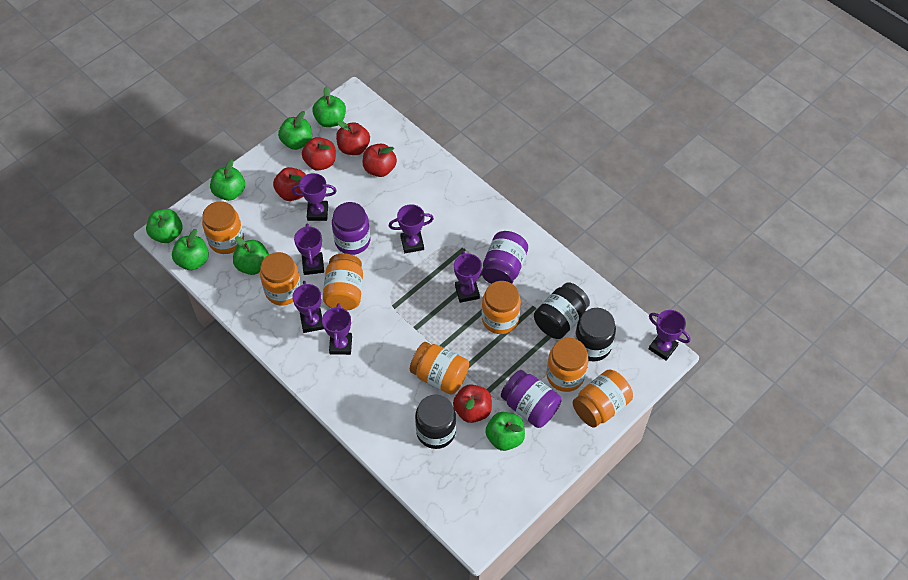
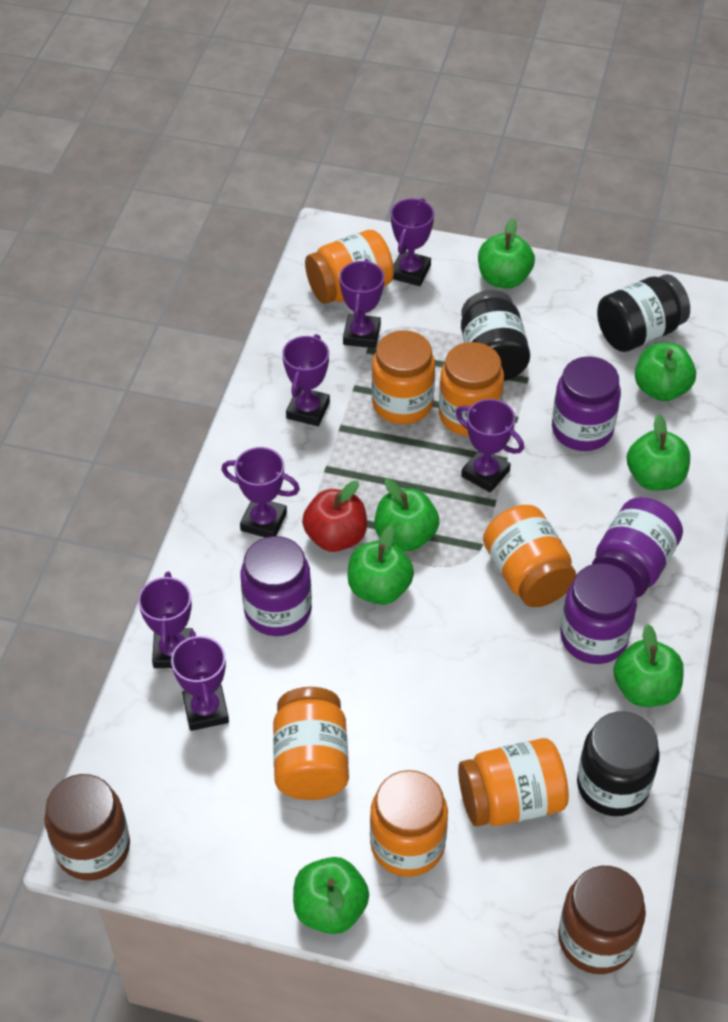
brown jar: none = 0 -> [44,774,130,880] [558,866,646,974] = 2
purple jar: [332,202,370,255] [482,231,528,284] [501,370,562,428] = 3 -> [240,536,312,636] [552,356,621,451] [560,563,637,664] [592,497,683,598] = 4
red apple: [273,167,306,201] [302,137,336,171] [336,120,370,155] [363,144,397,177] [453,384,492,423] = 5 -> [302,480,367,552] = 1

